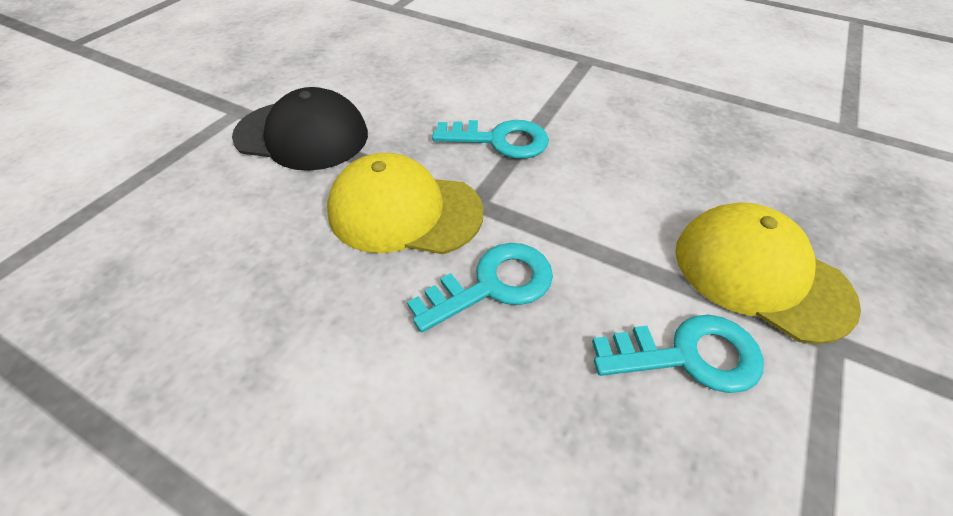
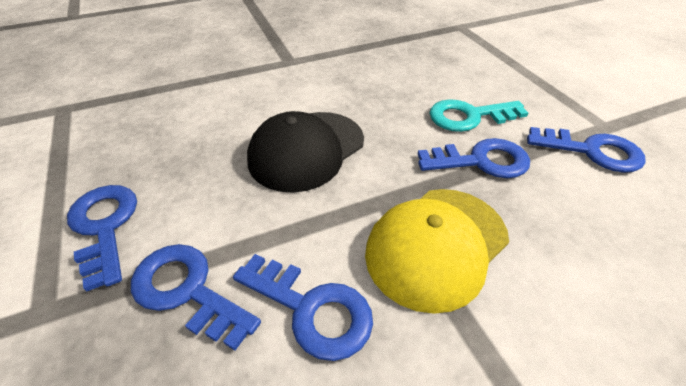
blue key: none = 0 -> [67,185,137,292] [131,244,261,351] [233,254,373,361] [418,138,530,178] [527,127,646,173] = 5
turquoise key: [407,243,553,332] [432,120,549,159] [592,315,764,393] = 3 -> [429,99,528,132] = 1
yellow cap: [327,153,484,254] [675,202,861,344] = 2 -> [365,189,509,314] = 1

